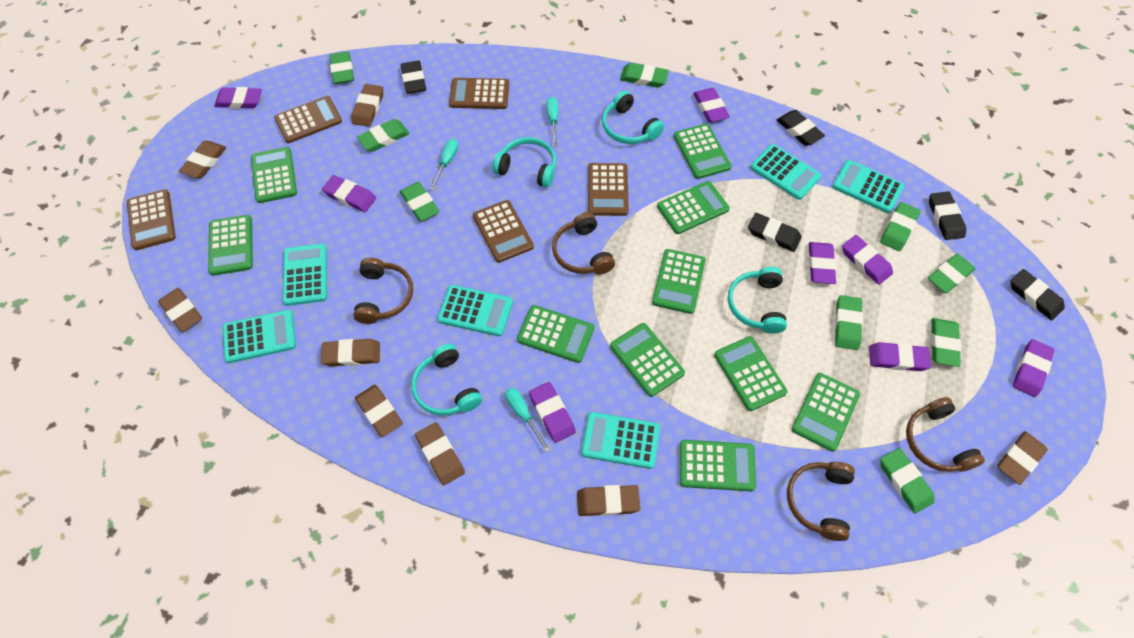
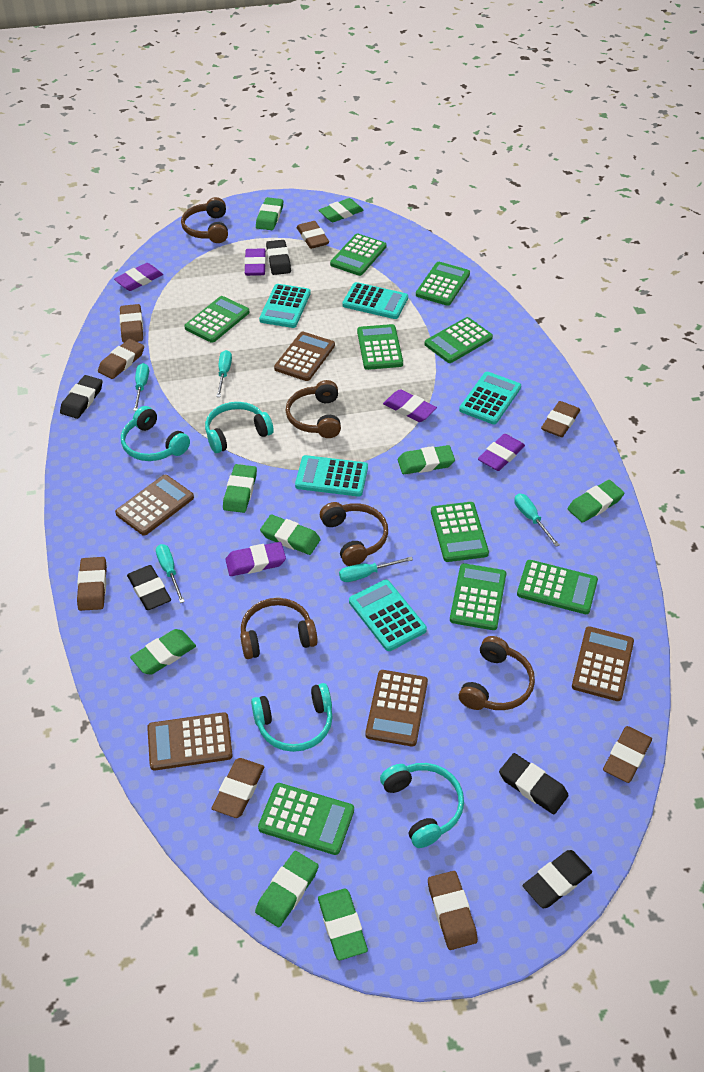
brown headphones: [353,258,413,324] [552,212,615,274] [787,462,855,541] [906,397,985,472] = 4 -> [181,197,228,243] [240,598,318,659] [286,380,341,438] [320,502,388,566] [459,636,535,710] = 5
green calculator: [208,215,253,276] [251,147,297,203] [517,305,594,363] [610,323,685,397] [652,249,705,314] [657,181,730,234] [674,124,731,179] [680,440,756,491] [714,336,787,411] [792,373,860,452] = 10 -> [184,296,249,343] [258,783,354,855] [330,234,386,276] [357,324,403,370] [416,262,470,306] [425,317,493,363] [431,502,489,562] [450,563,506,630] [517,560,598,614] = 9
purple eraser: [214,87,262,109] [322,175,376,212] [529,382,576,443] [693,88,730,122] [809,242,836,284] [842,235,893,285] [869,342,931,371] [1013,339,1055,397] = 8 -> [114,263,163,291] [225,542,286,576] [244,249,266,276] [383,389,437,422] [478,434,525,471] = 5
turquoise calculator: [222,310,296,363] [283,243,327,306] [437,285,513,336] [581,412,660,469] [750,144,822,200] [832,160,904,213] = 6 -> [259,284,311,328] [295,455,368,497] [342,282,408,319] [349,580,427,651] [459,372,521,425] = 5
turquoise screwdriver: [430,139,458,190] [505,388,550,452] [546,97,558,147] = 3 -> [133,363,149,411] [156,544,185,603] [216,350,232,397] [339,556,413,582] [514,494,559,547] = 5

